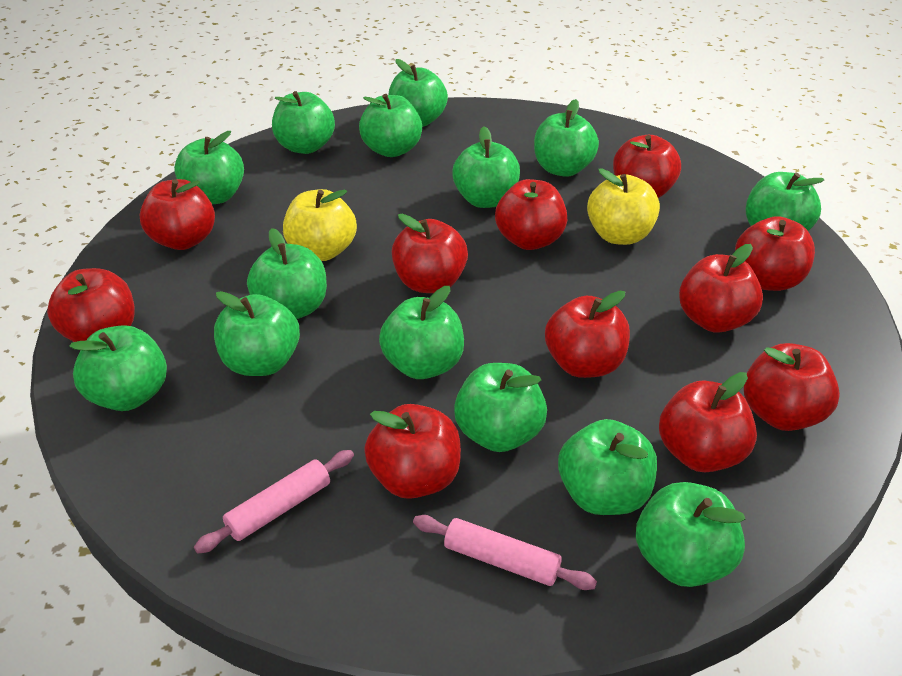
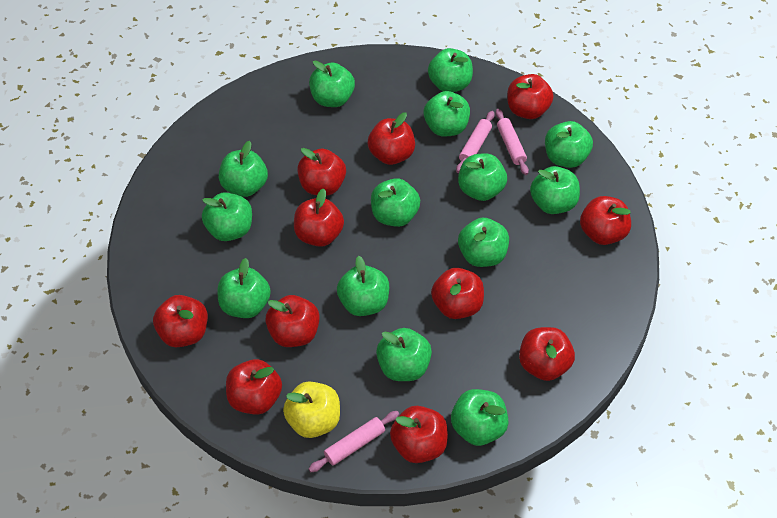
pink rolling pin: [194,450,354,554] [413,515,597,590] = 2 -> [309,411,399,472] [456,111,495,173] [495,109,529,175] = 3
yellow apple: [283,189,357,261] [587,168,660,245] = 2 -> [283,382,340,438] = 1

